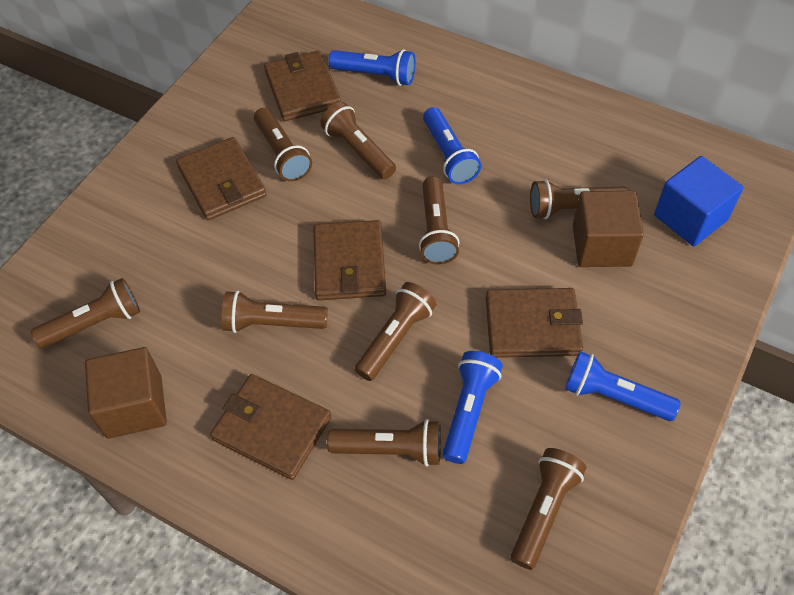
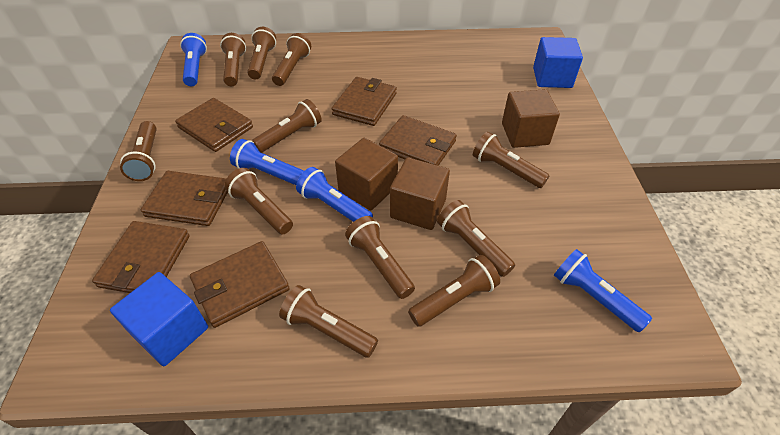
blue cube: [654,156,743,246] = 1 -> [110,272,208,367] [533,37,583,88] = 2
brown cube: [85,347,167,439] [573,191,644,267] = 2 -> [335,138,398,210] [390,157,450,230] [502,89,560,148] = 3
brown flashlight: [31,278,140,348] [222,291,328,333] [254,108,312,182] [320,102,396,179] [327,419,441,467] [355,282,436,381] [419,176,460,265] [511,448,586,570] [530,179,629,219] = 9 -> [120,121,156,181] [220,33,246,86] [225,168,293,234] [247,27,276,79] [252,99,322,153] [272,33,311,86] [279,285,378,358] [345,216,415,299] [408,255,500,327] [437,200,515,277] [473,132,549,188] = 11
brown wallet: [176,137,267,220] [210,374,331,480] [264,50,341,121] [314,220,386,300] [486,288,583,358] = 5 -> [92,221,190,293] [141,171,228,226] [175,98,253,152] [190,241,290,328] [332,77,397,126] [379,115,457,166] = 6

